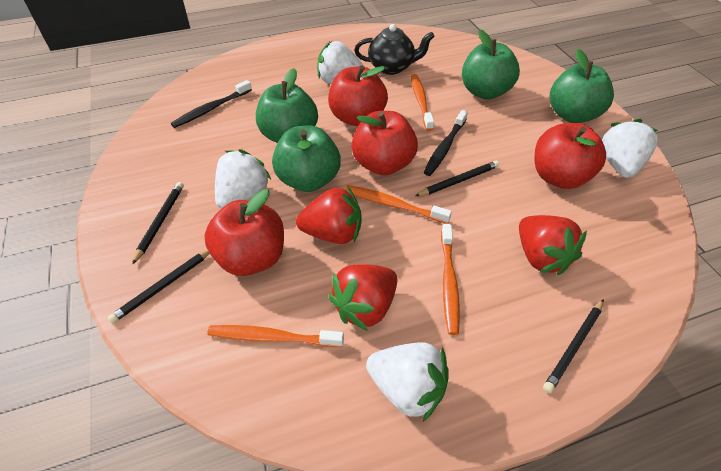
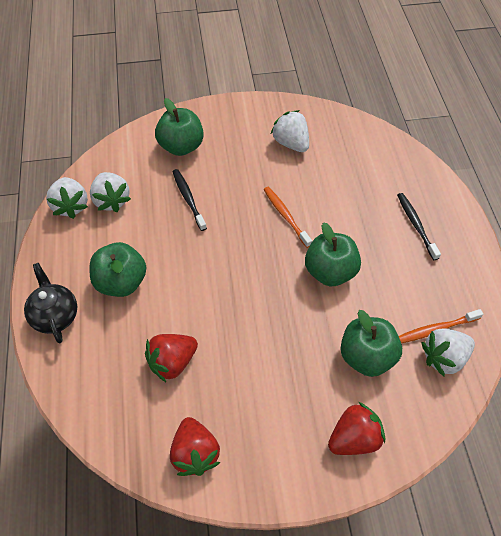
black pencil: [108,250,210,324] [132,182,184,265] [415,161,499,196] [543,299,604,393] = 4 -> none = 0
orange toothbrush: [207,325,344,347] [345,185,452,224] [411,74,434,131] [441,224,460,335] = 4 -> [263,187,312,248] [399,309,483,343] = 2
red apple: [204,189,284,276] [328,65,388,126] [352,111,418,175] [534,123,606,189] = 4 -> none = 0

